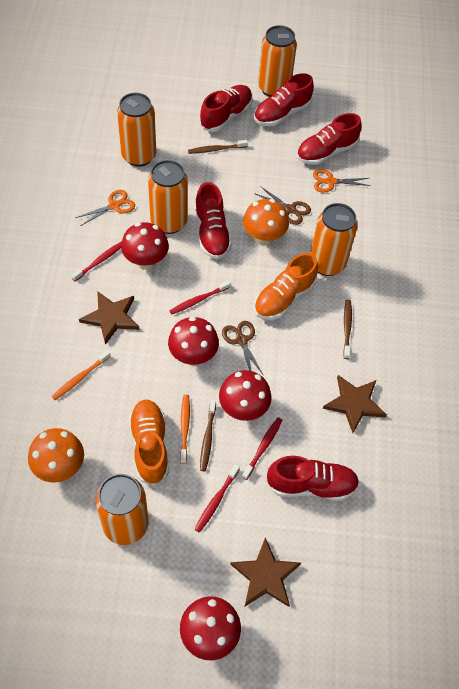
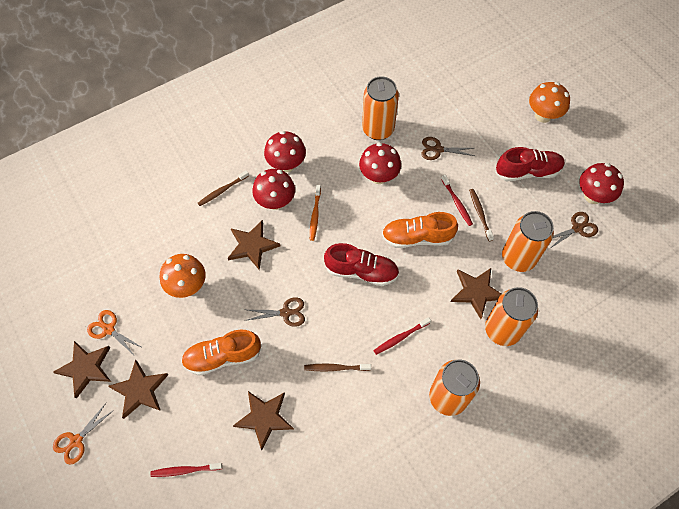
brown scissors: [222,321,264,376] [254,186,311,225] = 2 -> [244,297,305,327] [421,137,475,160] [551,212,598,248] = 3
brown star: [79,291,140,345] [230,537,301,607] [323,375,387,433] = 3 -> [53,341,111,399] [108,359,168,419] [228,220,281,270] [233,391,294,450] [450,268,501,319] = 5
orange can: [95,474,149,545] [117,93,156,167] [148,160,188,234] [258,25,297,97] [310,203,358,276] = 5 -> [362,76,399,140] [429,360,480,416] [485,287,538,346] [502,211,554,272] = 4
orange toothbrush: [52,350,111,400] [180,395,190,464] = 2 -> [310,185,321,241] = 1
red shoe: [195,182,232,259] [199,85,253,132] [254,73,314,126] [266,456,359,501] [297,113,361,165] = 5 -> [324,243,399,286] [495,147,565,181] = 2
red toothbrush: [71,241,122,281] [169,281,231,315] [194,464,240,533] [242,417,282,480] = 4 -> [150,463,222,477] [373,317,431,355] [441,175,473,226] = 3

